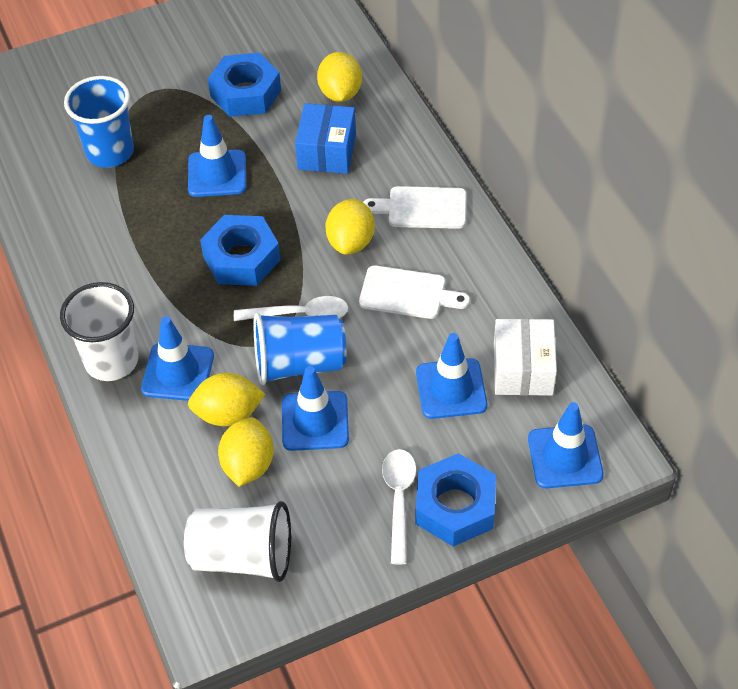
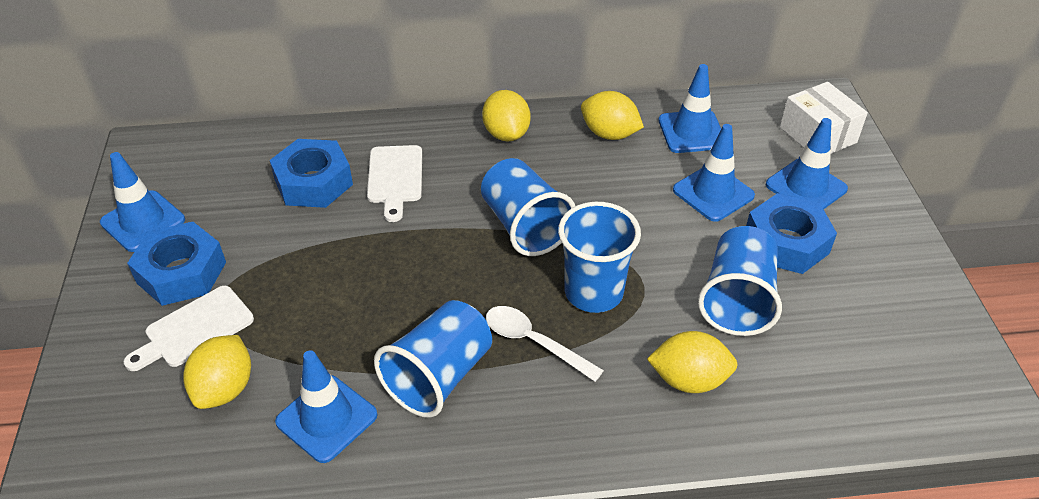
blue box: [295,103,356,174] = 1 -> none = 0
blue cup: [64,76,134,168] [253,313,347,385] = 2 -> [374,300,492,418] [481,158,575,256] [558,202,641,313] [698,226,782,336] = 4
white cup: [60,282,138,381] [184,501,291,582] = 2 -> none = 0
white spoon: [234,296,348,321] [382,449,416,564] = 2 -> [486,306,604,382] = 1

